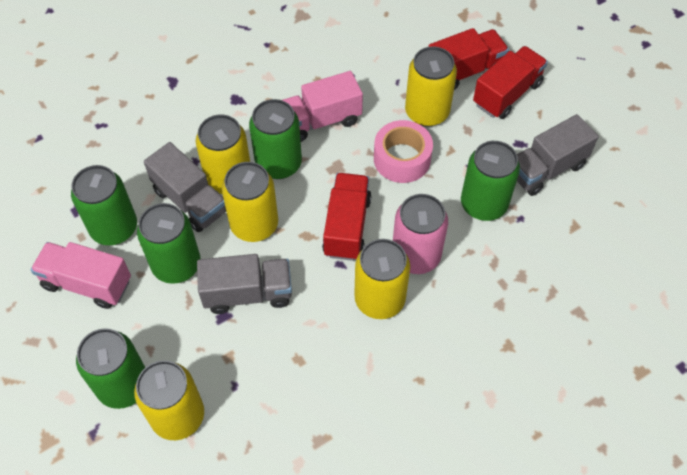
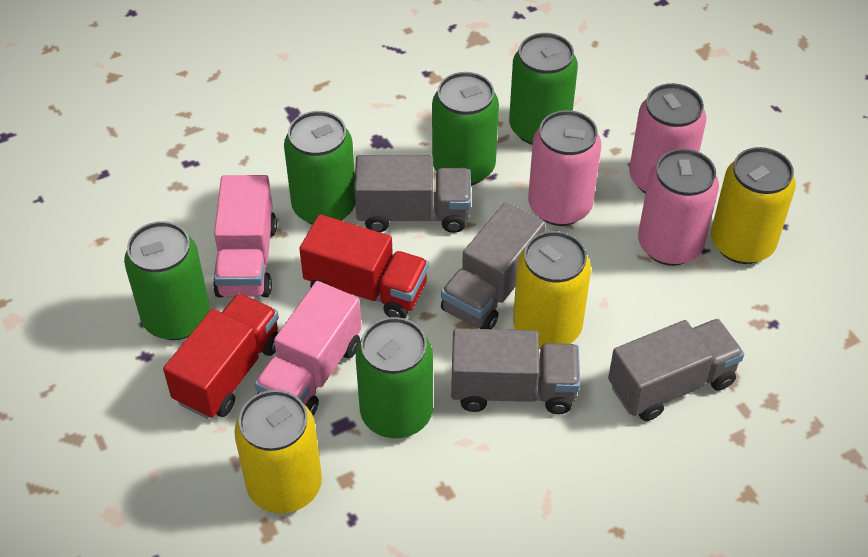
grey truck: [144,142,226,232] [197,254,292,314] [517,114,598,196] = 3 -> [354,155,471,233] [441,202,546,329] [451,328,580,414] [608,319,744,421] = 4
pink can: [393,194,448,274] = 1 -> [528,110,601,226] [629,83,706,194] [638,149,719,266] = 3
pink tape: [374,120,433,183] = 1 -> none = 0
red truck: [322,173,372,261] [428,28,509,90] [473,46,548,119] = 3 -> [163,293,279,419] [299,214,429,318] = 2
yellow can: [134,360,204,440] [196,115,250,194] [222,162,278,242] [354,239,410,319] [405,46,457,127] = 5 -> [234,390,322,513] [513,231,591,349] [711,147,796,264] = 3

